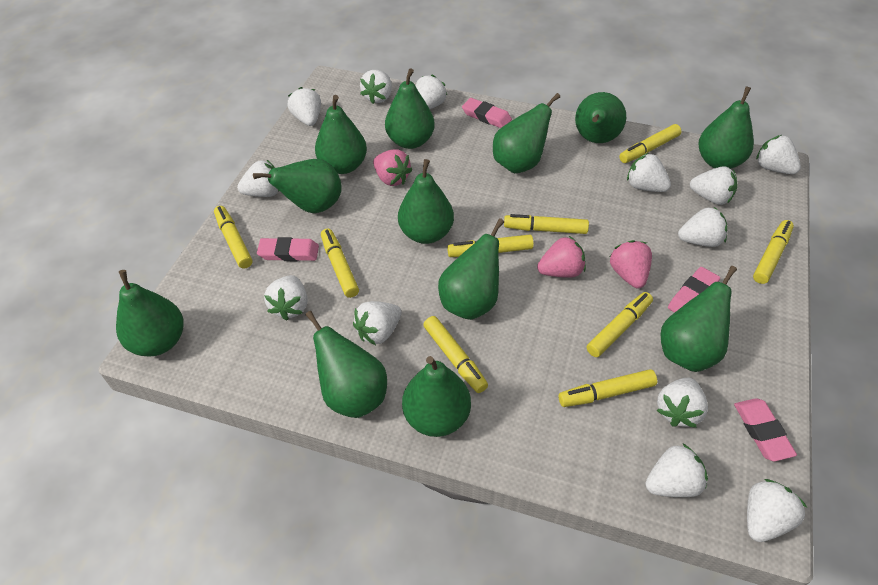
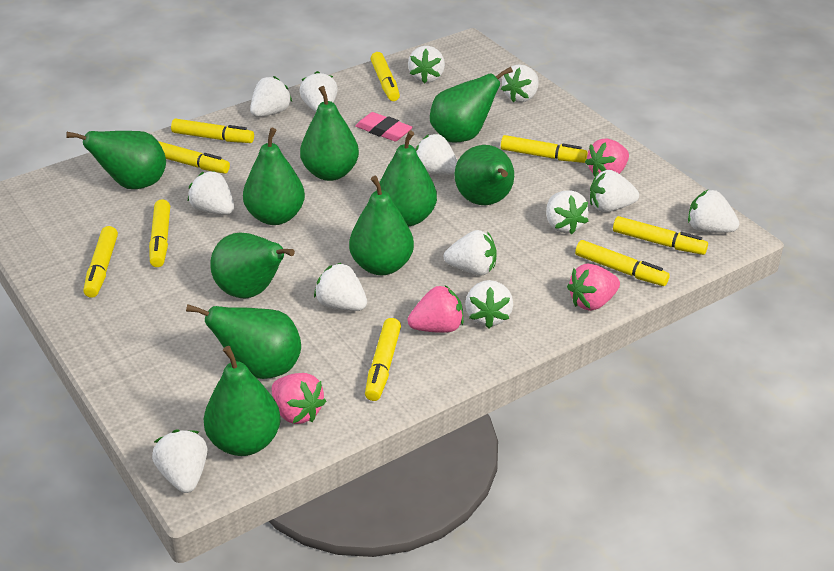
green pear: [116,270,184,357] [253,159,342,213] [305,311,387,418] [315,95,367,174] [385,68,435,149] [398,159,454,244] [402,356,471,437] [438,218,504,320] [493,93,560,173] [575,92,626,143] [660,266,737,372] [699,87,754,169] = 12 -> [66,131,166,189] [186,304,301,379] [204,346,281,456] [210,232,295,298] [243,128,305,225] [300,86,359,181] [349,176,414,275] [376,130,437,227] [430,67,513,143] [454,145,514,205] = 10
pink eraser: [257,237,319,261] [462,98,512,128] [668,267,720,313] [734,398,797,461] = 4 -> [355,112,413,141] = 1
pink strawberry: [373,149,412,186] [537,236,586,278] [610,240,652,289] = 3 -> [272,373,326,424] [408,286,463,333] [567,264,620,311] [585,139,629,177] = 4

